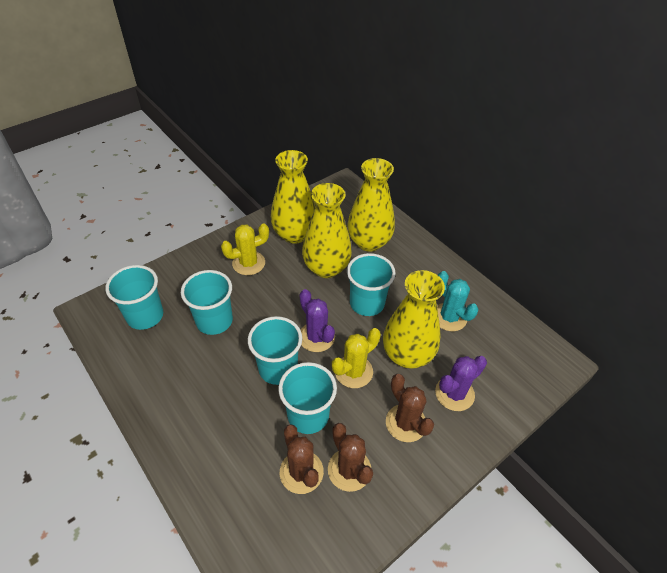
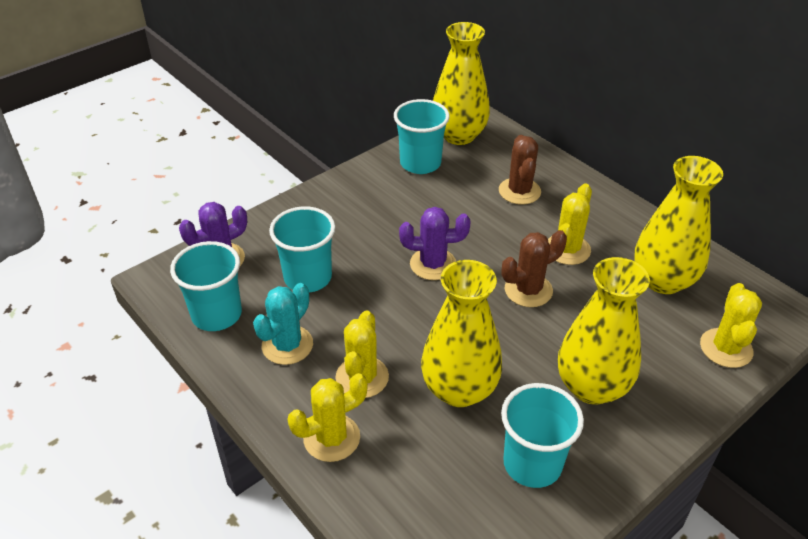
brown cactus: [280,424,324,494] [328,423,373,492] [386,374,434,442] = 3 -> [499,135,541,205] [502,230,567,307] = 2
turquoise cup: [105,265,163,330] [181,270,233,335] [248,316,302,385] [278,362,337,434] [347,253,396,316] = 5 -> [170,241,242,331] [269,206,335,292] [394,99,450,174] [501,383,584,488] = 4
yellow cactus: [221,223,269,275] [332,328,381,388] = 2 -> [288,373,368,462] [335,310,389,398] [548,184,592,265] [700,283,762,368] = 4

